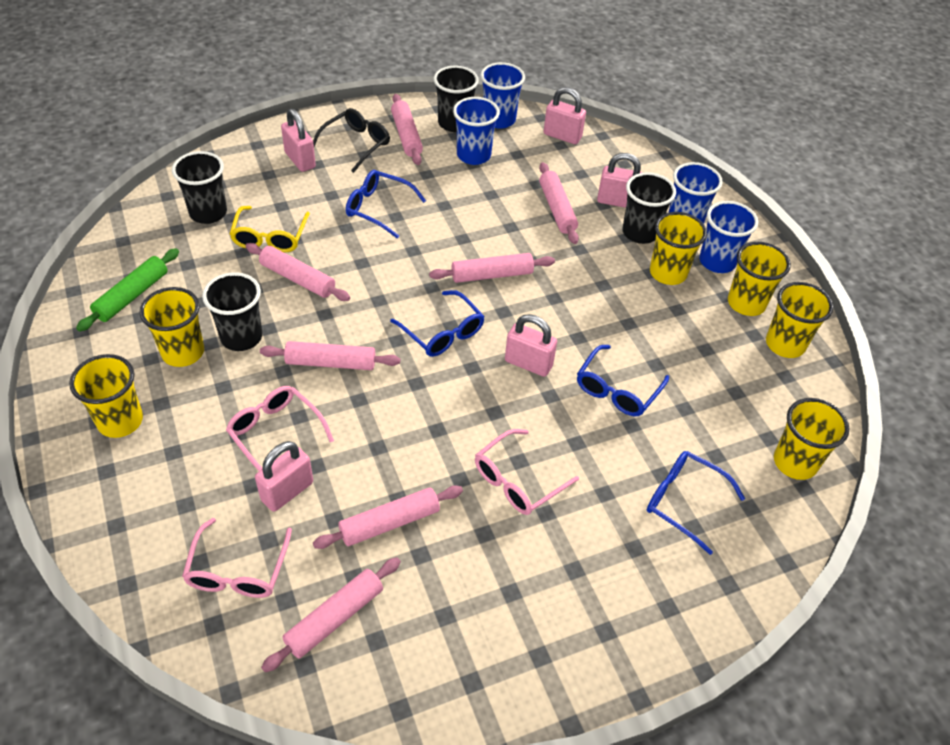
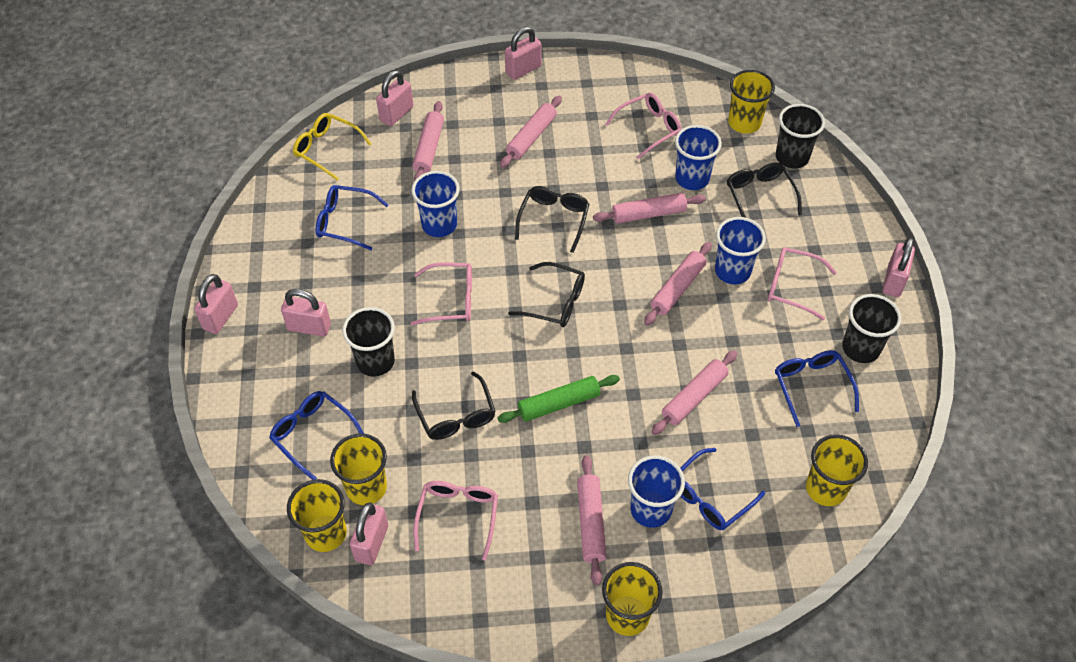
black cup: [172,151,227,224] [202,272,262,351] [434,66,479,132] [622,172,676,244] = 4 -> [342,307,395,377] [775,104,825,168] [842,294,901,363] = 3
black glasses: [313,108,390,173] = 1 -> [412,371,496,440] [508,262,585,327] [515,186,589,253] [727,162,802,218] = 4
pink glasses: [182,518,292,598] [226,386,334,471] [475,429,579,515] = 3 -> [411,262,472,325] [413,481,498,561] [606,93,682,159] [768,247,837,320] = 4
pink padlock: [255,441,313,512] [281,109,316,172] [505,314,557,377] [544,87,586,144] [597,153,642,208] = 5 -> [194,274,238,334] [281,289,331,337] [350,502,388,565] [376,70,413,126] [505,27,541,80] [882,237,915,297] = 6
pink rolling pin: [245,243,350,301] [260,341,400,370] [261,557,401,672] [313,485,463,549] [391,94,423,165] [429,253,555,283] [539,162,579,244] = 7 -> [412,101,444,181] [500,96,562,168] [577,455,606,585] [593,193,706,224] [644,242,712,325] [652,350,737,435] = 6
yellow cup: [69,354,143,438] [139,287,204,367] [650,212,707,285] [728,242,791,316] [766,282,833,358] [774,398,849,480] = 6 -> [287,479,347,552] [330,433,387,505] [602,562,663,636] [728,70,775,134] [806,434,868,506] = 5

